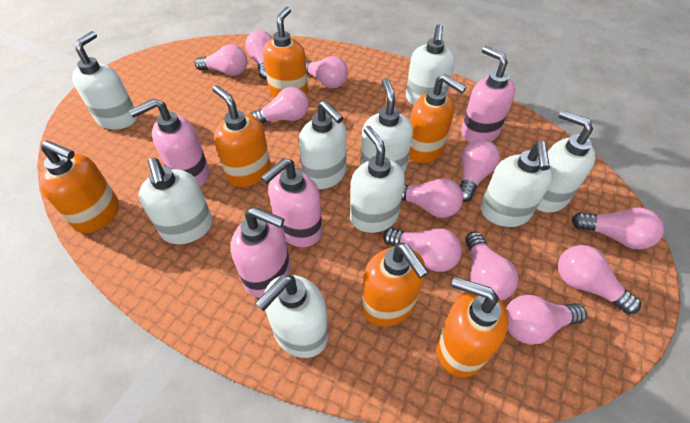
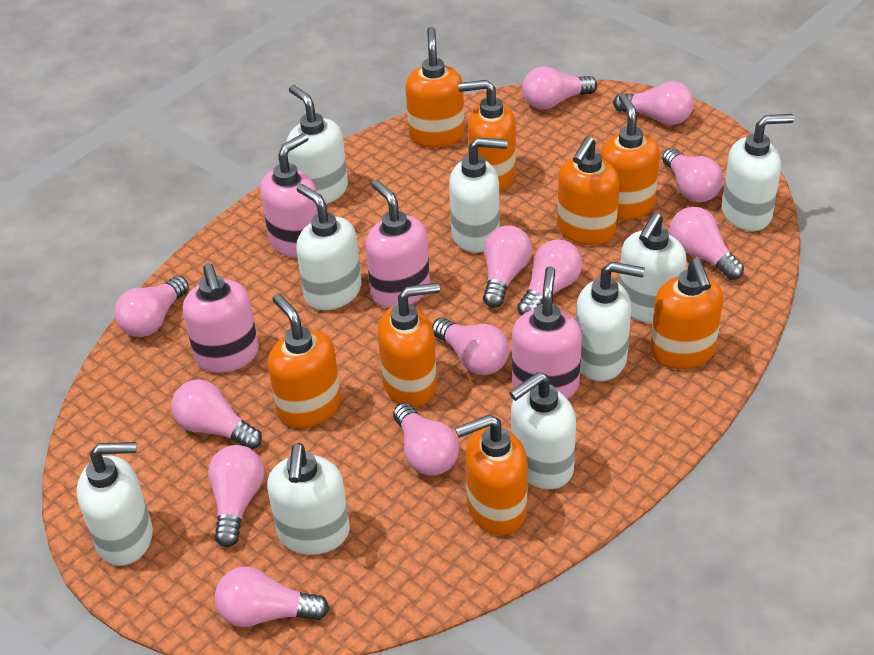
orange soap dispenser: [40,140,119,233] [212,85,271,187] [263,7,308,98] [361,242,428,327] [409,74,466,163] [436,277,509,377] = 6 -> [268,294,341,428] [378,282,440,407] [405,27,465,148] [455,415,528,535] [458,80,516,191] [557,137,619,245] [600,94,660,220] [650,258,723,369] = 8
pink light bulb: [194,44,248,76] [246,30,273,79] [249,87,309,123] [306,56,348,89] [383,228,462,272] [402,178,463,218] [460,139,500,202] [465,232,519,301] [506,295,587,345] [558,245,641,314] [571,207,664,249] = 11 -> [114,275,189,337] [171,380,262,449] [208,445,264,547] [215,566,329,627] [393,403,459,476] [432,318,509,375] [483,225,532,308] [517,239,582,316] [522,66,597,109] [613,81,694,125] [662,148,723,202] [669,207,744,280] = 12

